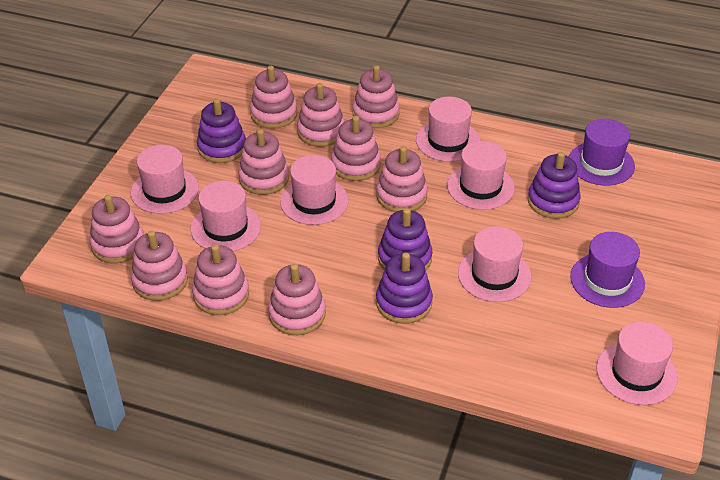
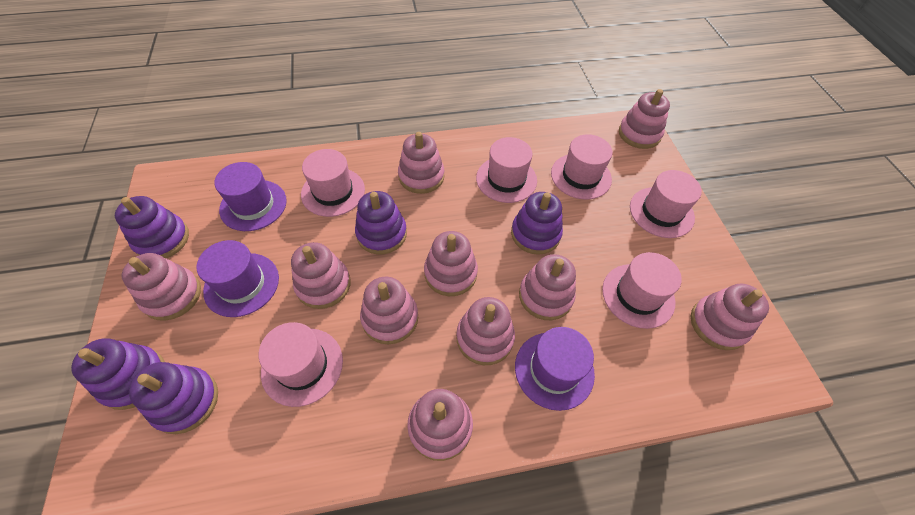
pink hat: [131,145,199,214] [190,181,261,251] [280,155,349,225] [416,97,480,162] [447,141,515,210] [458,226,532,302] [596,322,678,405] = 7 -> [259,322,343,407] [301,149,365,217] [476,137,537,203] [551,134,613,200] [602,252,682,329] [630,170,702,238] = 6
purple hat: [569,119,635,186] [570,232,645,308] = 2 -> [197,240,279,317] [215,162,287,231] [515,327,595,411] = 3
purple stacking toy: [197,99,246,163] [376,253,433,324] [378,208,432,271] [528,152,581,219] = 4 -> [71,338,165,410] [115,196,189,258] [129,362,218,434] [355,191,407,255] [511,192,563,255] = 5

